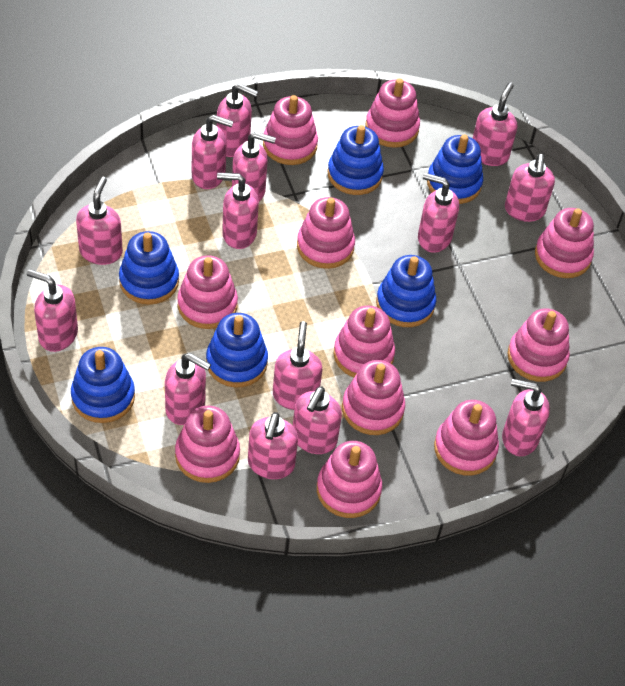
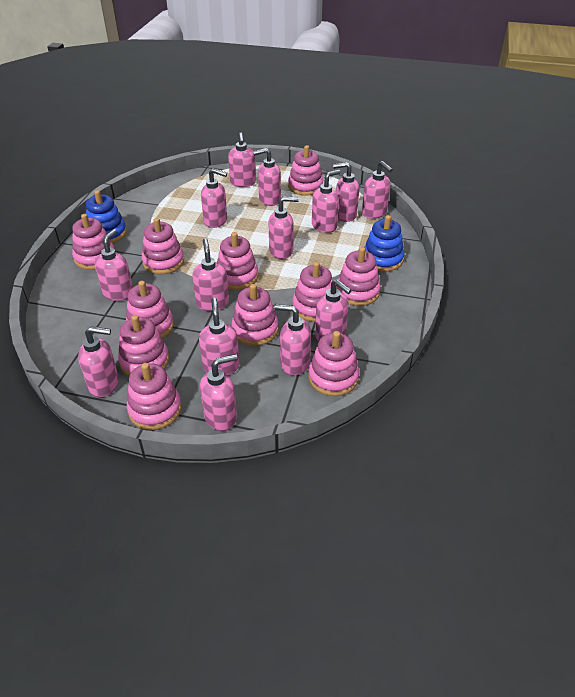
blue stacking toy: [71,347,135,423] [119,231,179,305] [206,313,268,388] [327,125,384,195] [376,255,436,327] [427,135,483,204] = 6 -> [86,190,127,243] [364,215,404,272] = 2

